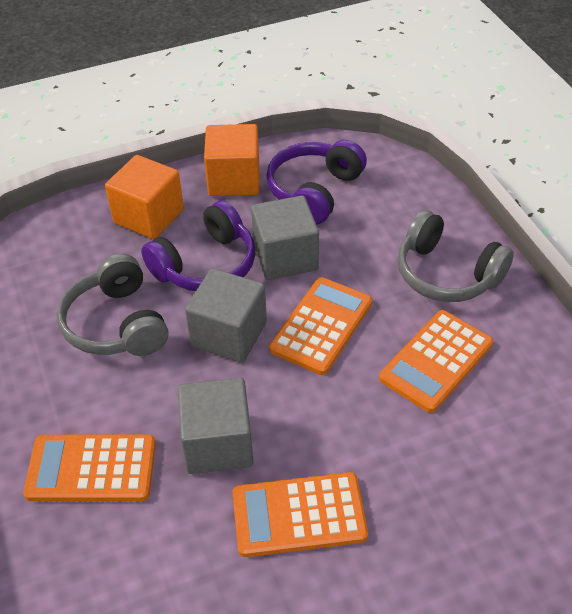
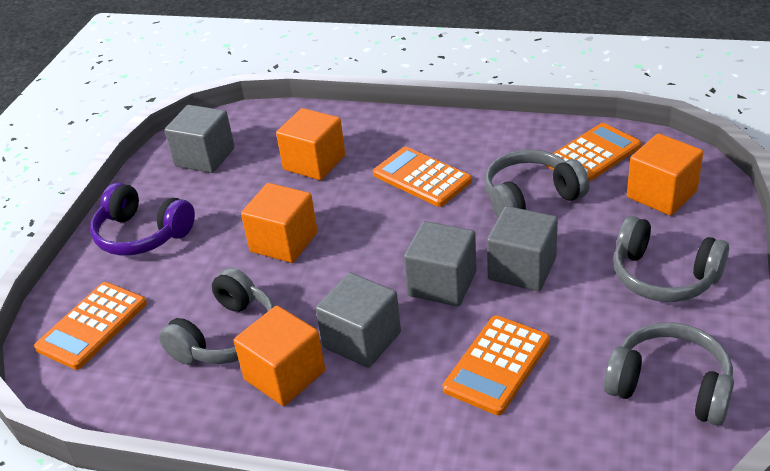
grey cube: [178,378,253,474] [185,268,267,363] [251,195,319,280] = 3 -> [165,105,235,173] [316,273,401,368] [404,221,477,306] [487,206,558,291] = 4
grey headphones: [57,254,168,356] [398,210,514,302] = 2 -> [159,268,274,364] [484,149,589,218] [604,322,734,426] [613,216,729,302] = 4
orange cube: [105,155,184,239] [204,124,259,196] = 2 -> [234,306,325,406] [241,183,318,263] [276,108,345,180] [627,133,703,216] = 4
purple headphones: [141,200,255,291] [266,140,367,225] = 2 -> [90,182,195,256] = 1

